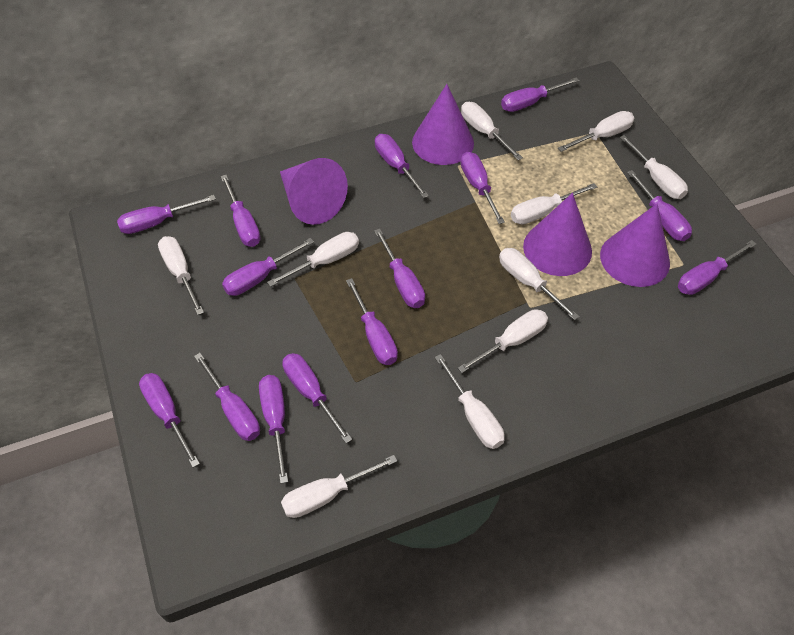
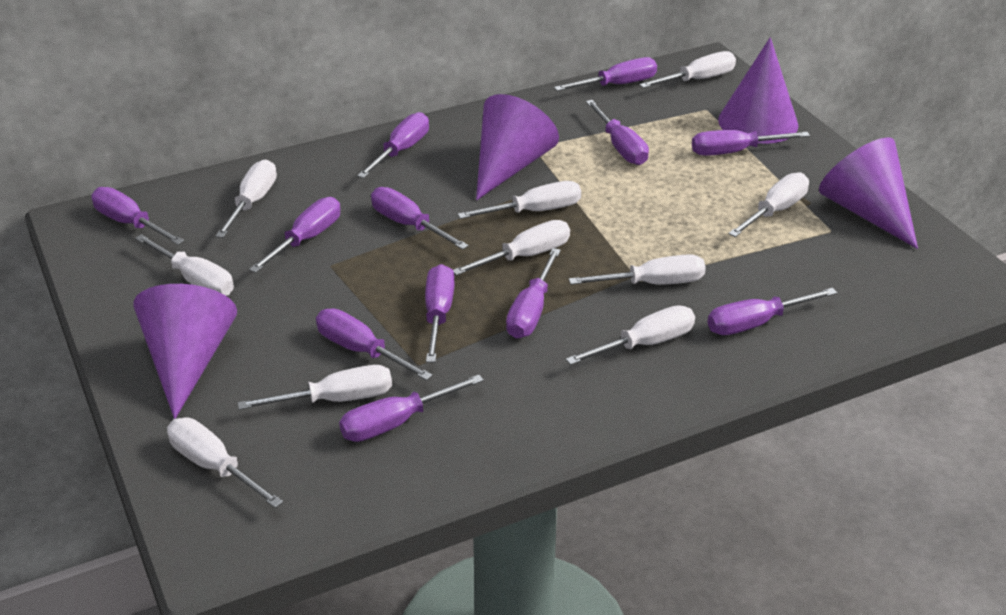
purple screwdriver: [117,195,216,234] [139,373,200,467] [194,353,260,441] [221,175,261,247] [222,238,314,296] [259,375,288,484] [282,353,352,443] [346,278,398,365] [374,229,425,308] [375,134,429,198] [461,152,505,224] [501,78,579,112] [627,170,692,241] [678,240,756,295] = 14 -> [91,187,184,245] [249,197,340,273] [316,308,433,381] [339,374,484,442] [357,112,429,178] [371,187,469,250] [425,264,455,363] [506,248,561,338] [554,57,657,91] [586,100,649,165] [692,130,810,156] [707,288,837,335] = 12

